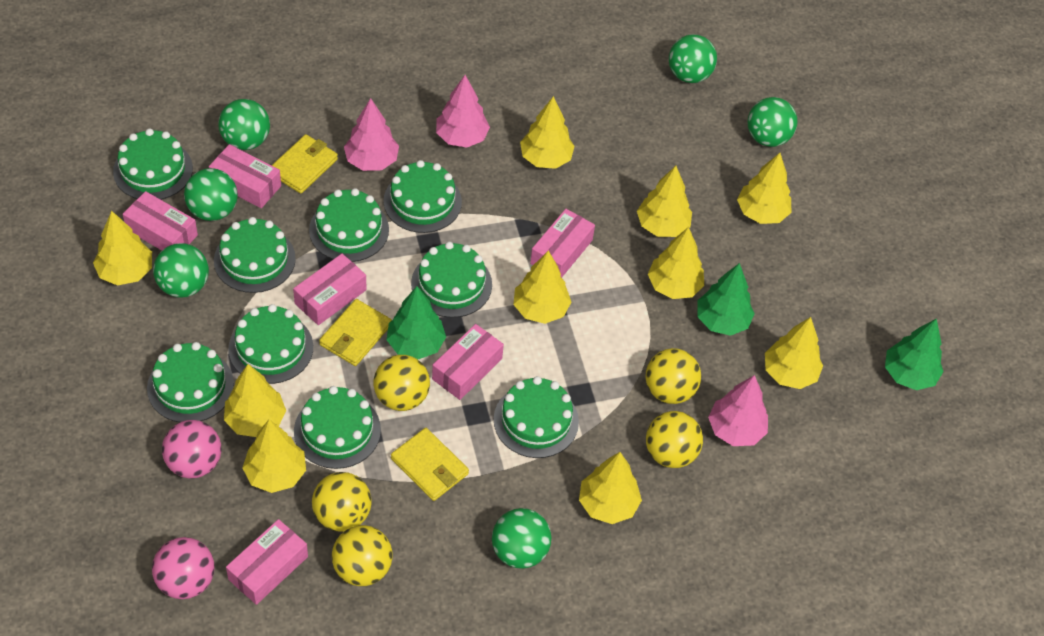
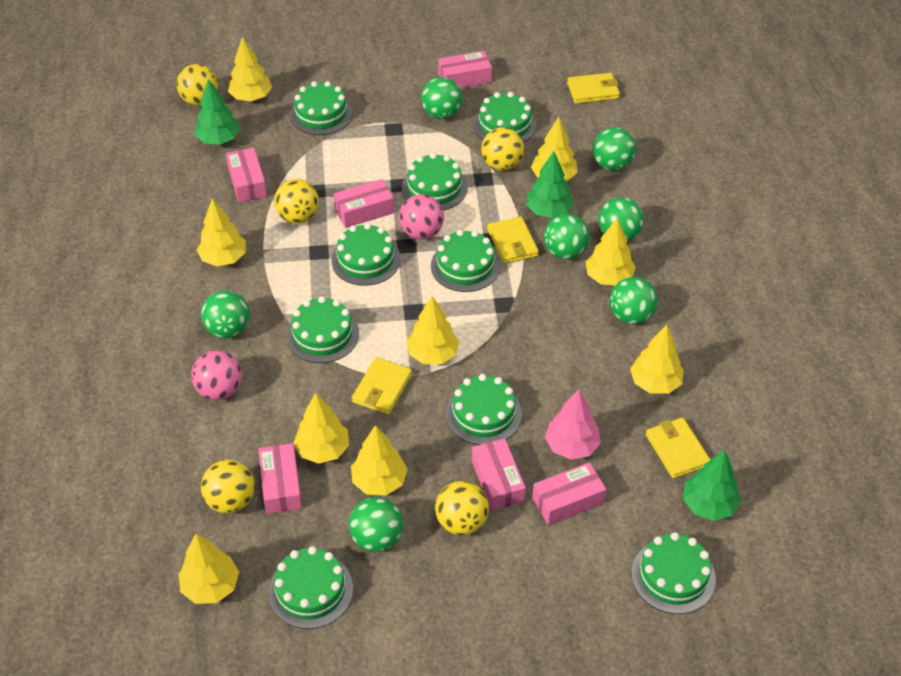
green ball: [153,243,209,298] [184,168,238,221] [219,99,270,150] [492,508,551,569] [669,34,717,83] [747,97,798,147] = 6 -> [201,290,250,338] [349,497,403,552] [421,77,462,119] [544,214,590,260] [593,127,636,171] [598,197,644,242] [610,277,658,324] = 7
pink tree: [344,98,399,171] [436,75,490,148] [708,375,768,446] = 3 -> [545,389,601,460] = 1
yellow tree: [93,211,152,285] [224,364,286,437] [242,419,306,493] [513,250,571,324] [520,96,575,169] [579,452,642,524] [637,166,692,237] [648,227,704,299] [737,153,792,224] [765,317,823,389] = 10 -> [179,534,239,604] [197,198,246,266] [228,37,272,101] [293,393,349,464] [351,425,408,495] [407,296,459,364] [531,117,578,181] [586,218,636,286] [630,325,684,394] = 9
yellow wallet: [271,134,338,194] [319,299,392,366] [391,428,469,501] = 3 -> [352,357,412,415] [487,217,539,264] [567,73,620,104] [646,417,711,479] = 4

